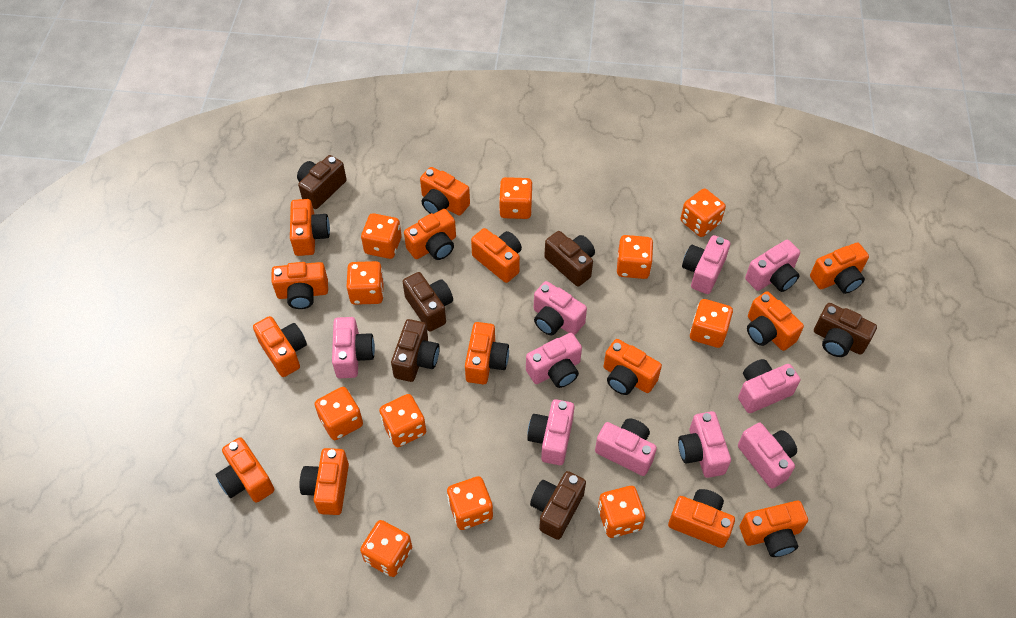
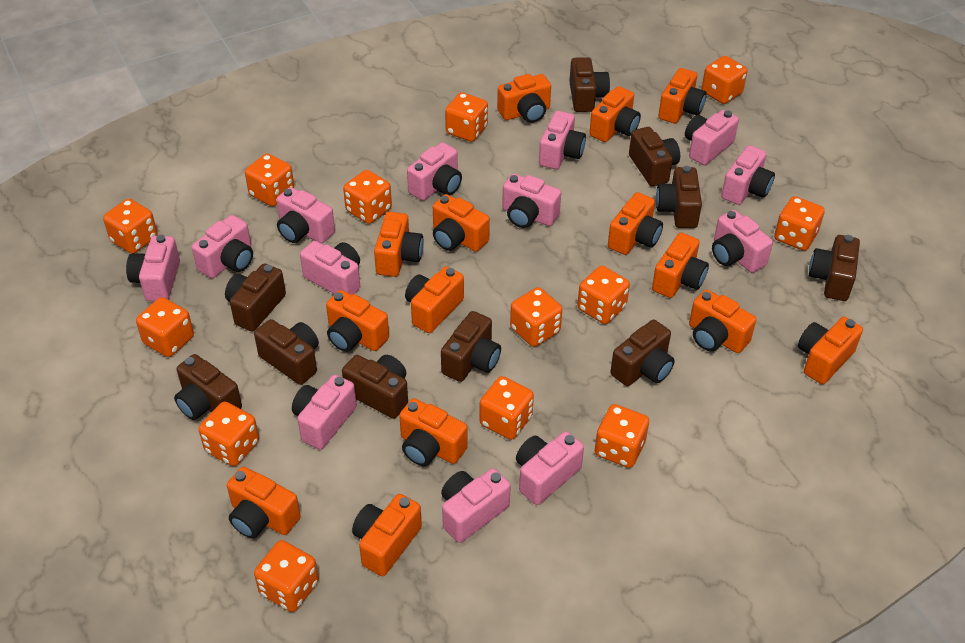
brown camera: [297,155,347,209] [391,319,440,382] [403,272,453,332] [530,471,586,540] [544,231,595,287] [814,303,877,357] = 6 -> [174,354,242,420] [225,263,286,331] [254,319,319,385] [342,355,408,419] [441,311,501,382] [569,57,610,112] [610,320,675,386] [629,127,680,186] [656,166,702,228] [809,235,860,301] = 10
orange dice: [315,387,363,440] [347,261,384,305] [360,520,412,577] [361,213,402,259] [379,394,426,447] [447,476,493,530] [499,177,533,219] [598,486,646,538] [617,235,653,279] [681,189,726,237] [690,299,733,348] = 11 -> [103,198,158,254] [136,297,194,357] [199,402,259,466] [245,153,294,206] [254,540,319,612] [343,170,392,224] [445,92,488,142] [479,376,534,440] [510,287,562,347] [577,266,630,324] [595,404,649,468] [702,56,748,104] [774,196,825,251] = 13
pink camera: [332,317,375,378] [526,333,582,388] [527,399,574,465] [534,281,587,335] [595,418,657,476] [678,411,731,478] [682,235,730,294] [738,359,800,413] [738,423,797,489] [745,240,800,292] = 10 -> [126,235,180,301] [192,215,253,278] [276,187,335,243] [292,375,357,450] [300,241,360,295] [407,142,462,201] [441,468,511,543] [502,174,561,228] [516,431,584,505] [539,111,586,169] [685,110,739,165] [712,210,773,273] [721,145,775,205] = 13

